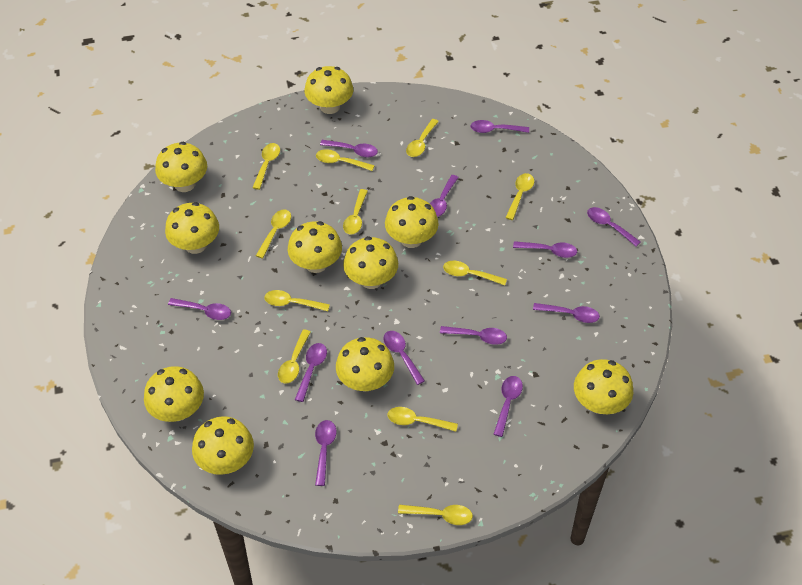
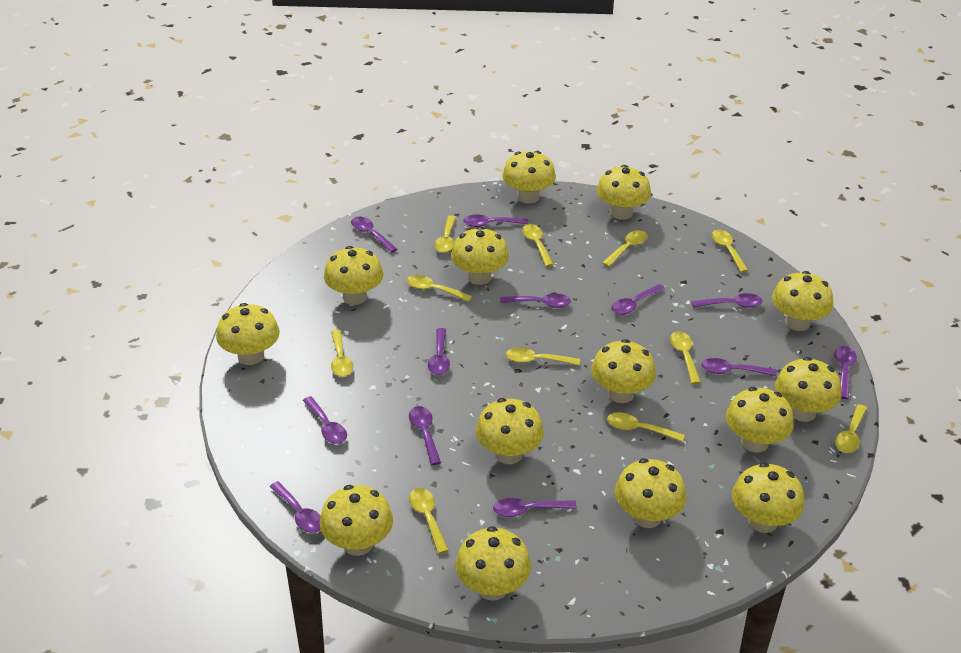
yellow mushroom: [144,366,204,422] [155,142,207,192] [165,202,219,254] [192,416,254,475] [288,221,342,273] [305,66,353,114] [336,337,394,391] [343,236,398,289] [385,196,438,248] [574,359,633,414] = 10 -> [216,303,280,365] [320,485,393,556] [324,246,383,305] [451,227,509,285] [455,526,531,601] [476,398,544,464] [502,151,556,204] [591,339,656,403] [597,165,651,220] [615,458,686,528] [726,387,794,453] [732,463,805,533] [772,271,833,331] [775,357,841,422] = 14

